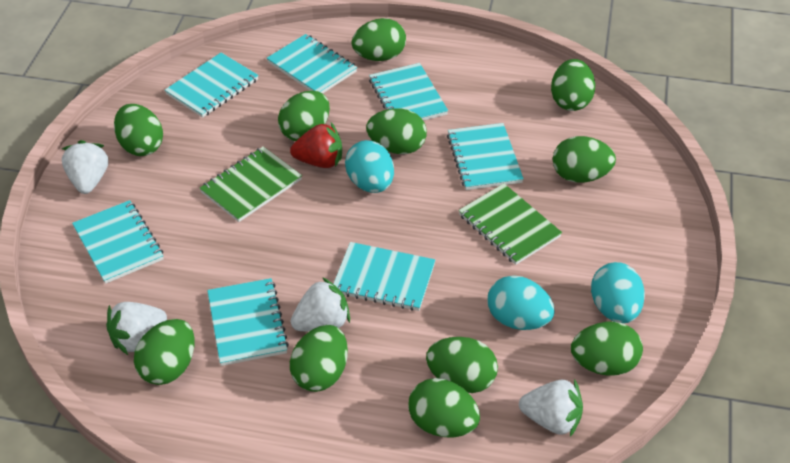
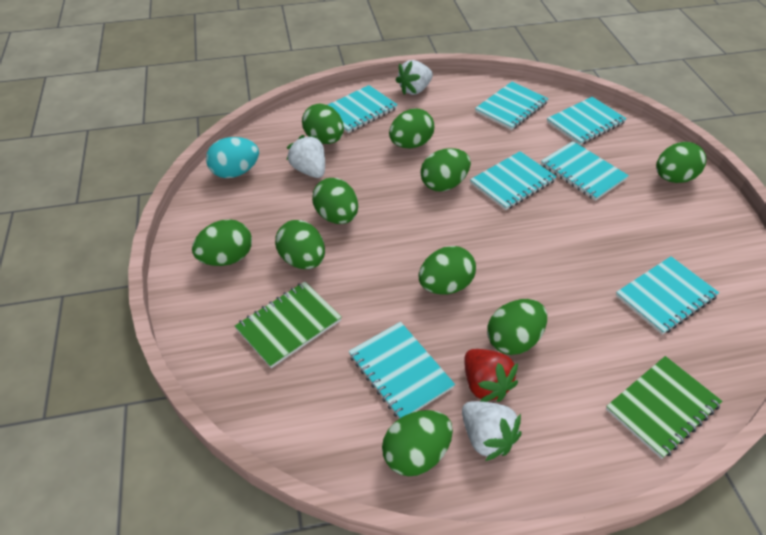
green egg: [114,104,163,156] [134,319,195,385] [278,91,330,141] [290,325,348,392] [352,18,406,61] [366,108,427,154] [408,378,480,437] [426,337,498,393] [551,59,595,111] [553,136,616,183] [571,322,643,375] = 11 -> [192,219,252,266] [275,220,325,269] [302,104,344,144] [312,178,358,224] [382,410,453,476] [389,109,434,148] [418,246,476,294] [420,148,471,191] [487,299,547,355] [656,142,706,183] = 10
turquoise egg: [345,140,394,193] [488,276,555,330] [591,262,645,323] = 3 -> [206,137,259,178] = 1
white strawberry: [62,140,109,194] [106,302,167,355] [291,277,350,332] [519,379,583,437] = 4 -> [287,135,325,178] [396,60,433,95] [462,401,522,461] = 3

